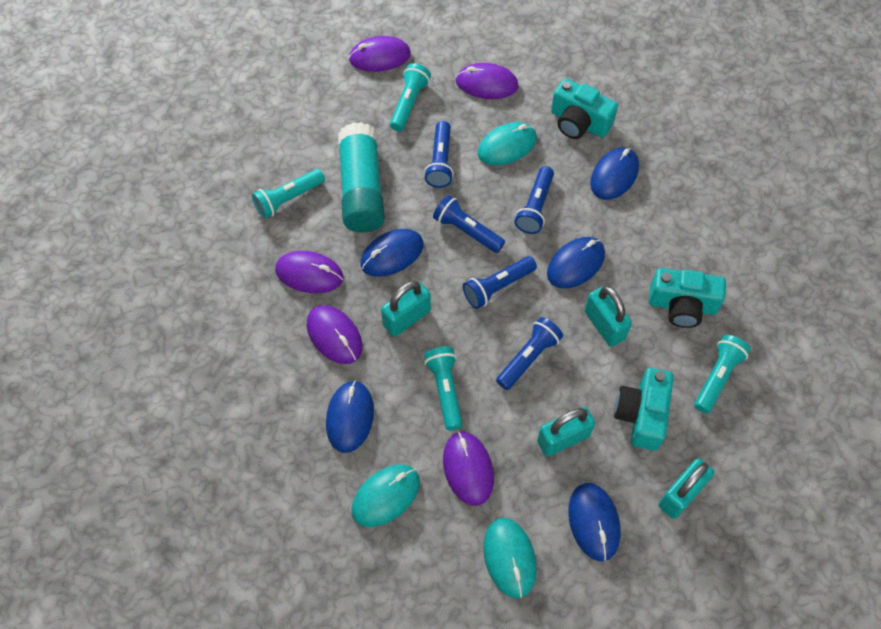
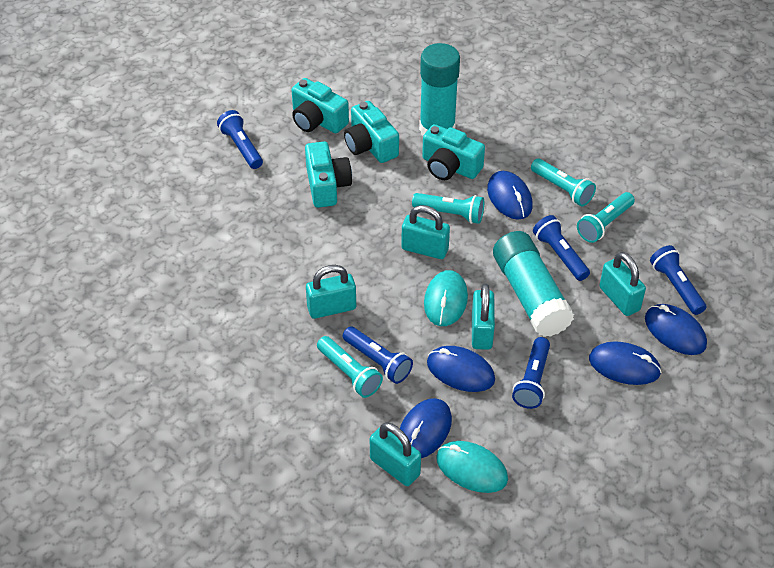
purple mouse: [275,251,343,293] [307,305,363,364] [349,36,411,72] [443,431,494,506] [456,63,519,99] = 5 -> none = 0
turquoise camera: [551,78,618,139] [614,368,674,451] [649,268,726,328] = 3 -> [292,78,349,133] [305,142,352,208] [344,101,399,163] [422,124,485,180] = 4
turquoise glue stick: [338,122,385,233] = 1 -> [419,43,460,136] [493,231,574,337] = 2
turquoise mouse: [351,464,420,527] [478,122,537,165] [483,518,537,598] = 3 -> [424,270,468,326] [436,441,508,493] = 2
turquoise padlock: [381,281,431,337] [537,407,595,457] [585,286,632,347] [658,458,714,519] = 4 -> [306,265,356,319] [370,423,421,486] [401,205,450,259] [472,284,495,350] [599,252,646,316] = 5

